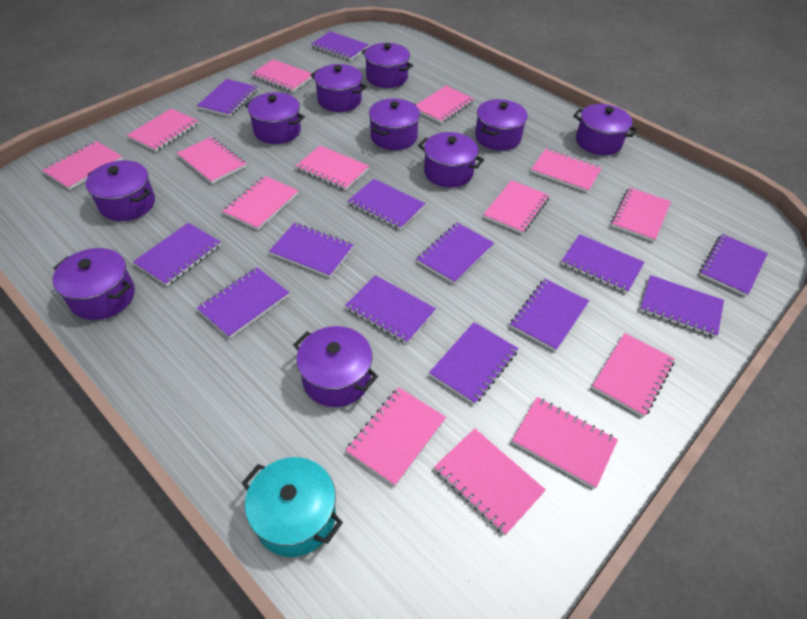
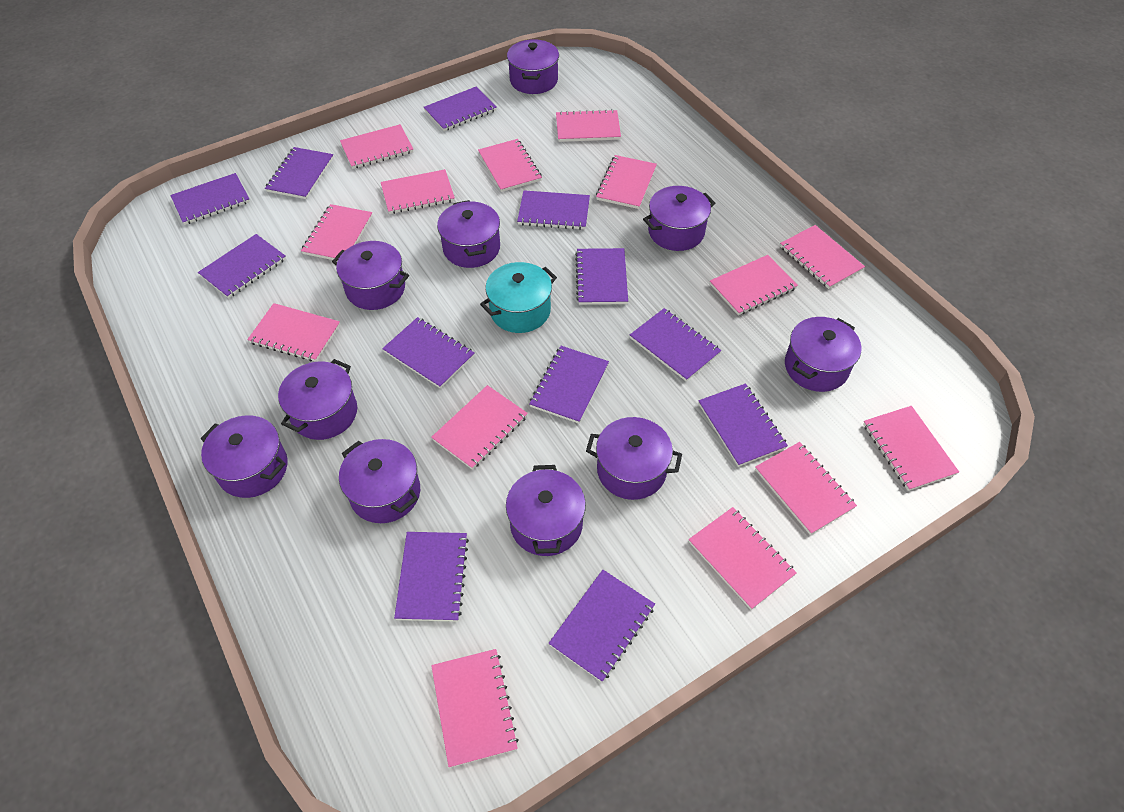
purple notebook: [133,223,221,286] [197,79,258,117] [197,267,289,338] [269,223,354,278] [311,31,369,61] [345,275,436,344] [348,179,426,230] [417,223,494,284] [429,322,518,405] [510,279,589,351] [561,234,644,293] [640,275,724,337] [700,234,768,296] = 13 -> [170,173,250,225] [198,234,286,298] [265,147,334,199] [382,317,475,389] [394,532,469,622] [424,87,497,131] [517,190,590,230] [529,346,609,424] [548,570,655,682] [575,248,628,305] [630,308,721,381] [698,383,788,467] = 12

